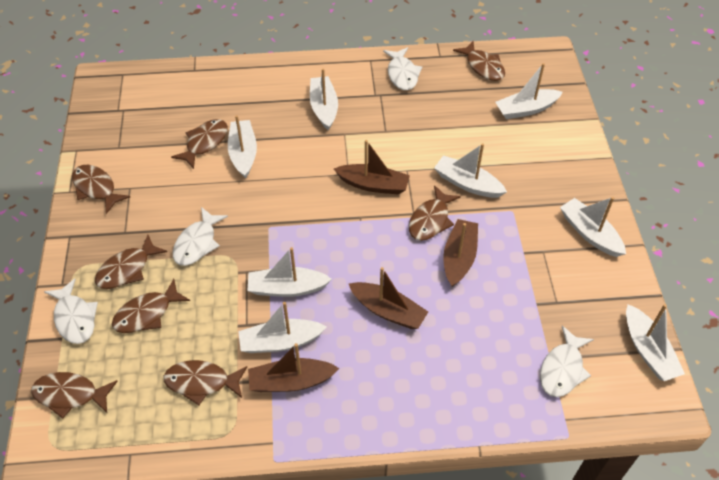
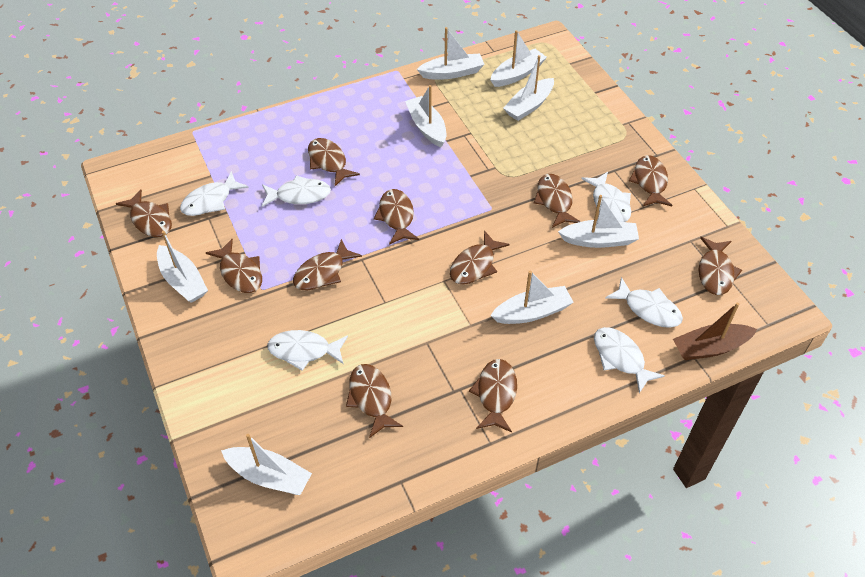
brown boat: [248,343,340,392] [334,140,410,195] [349,267,428,329] [443,219,478,287] = 4 -> [673,302,757,360] = 1
brown fish: [31,372,118,419] [72,165,130,214] [95,235,167,289] [112,279,190,333] [164,360,247,405] [171,119,228,169] [409,185,461,241] [453,41,505,81] = 8 -> [116,189,172,237] [206,239,262,293] [293,239,362,291] [308,138,360,186] [346,364,403,438] [374,189,419,245] [450,231,509,285] [469,359,517,432] [534,174,580,228] [629,155,672,206] [698,237,742,295] = 11
white fish: [44,278,98,344] [173,207,228,266] [383,47,422,90] [540,326,594,397] = 4 -> [180,171,248,216] [262,175,331,207] [267,330,348,371] [581,172,631,222] [594,327,665,393] [606,277,683,328] = 6

